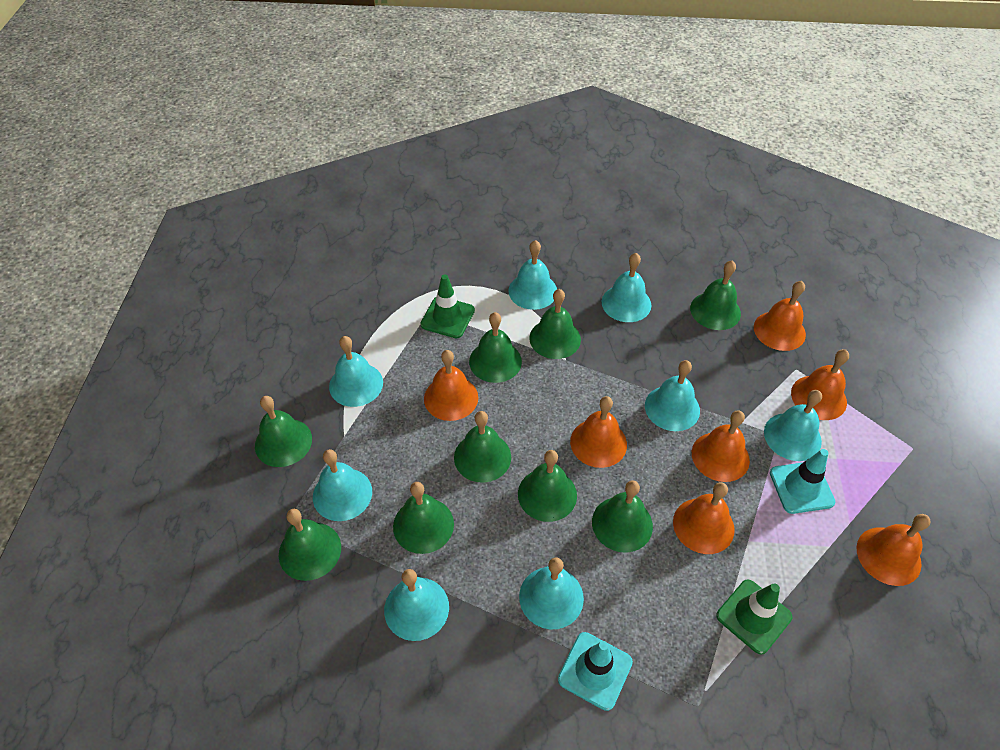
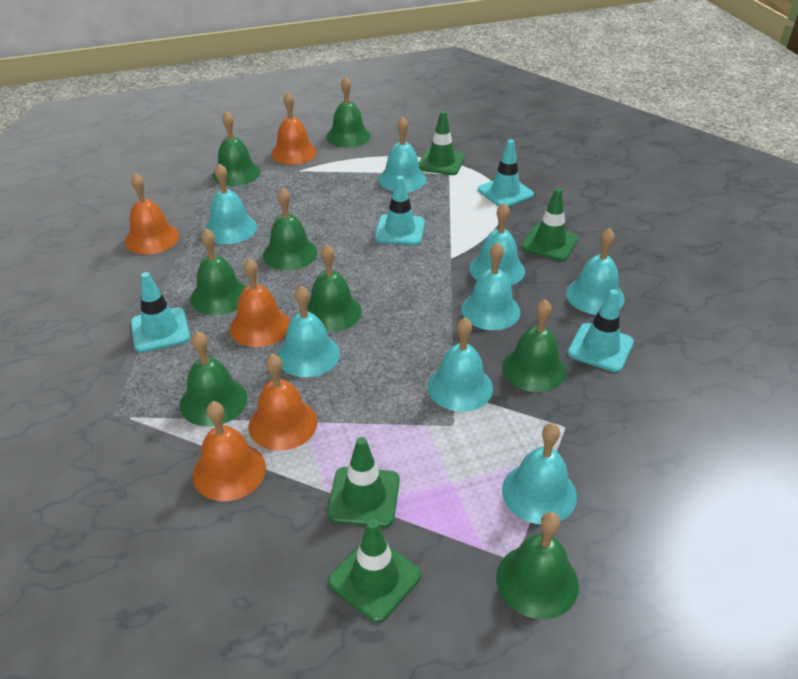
green bell: [255,396,312,467] [279,509,341,581] [393,482,454,554] [454,411,511,483] [469,312,522,383] [518,450,577,522] [529,289,581,359] [592,480,653,553] [690,261,741,330] = 9 -> [180,331,247,427] [190,229,246,315] [212,111,260,186] [263,187,317,270] [307,244,362,332] [326,76,371,148] [496,512,579,619] [502,299,567,392] = 8
green traffic cone: [420,274,475,338] [716,579,792,655] = 2 -> [327,437,400,528] [328,519,421,623] [419,111,465,175] [521,188,578,261] = 4
orange bell: [424,350,478,421] [570,396,627,468] [673,482,735,554] [692,410,750,482] [754,281,806,351] [791,349,849,420] [856,514,931,586] = 7 -> [125,173,179,255] [192,401,266,501] [230,258,290,347] [249,354,317,451] [271,92,317,165] = 5
turquoise traffic cone: [558,632,633,711] [770,449,835,514] = 2 -> [131,272,190,353] [375,176,425,245] [478,139,534,207] [568,289,634,372] = 4

